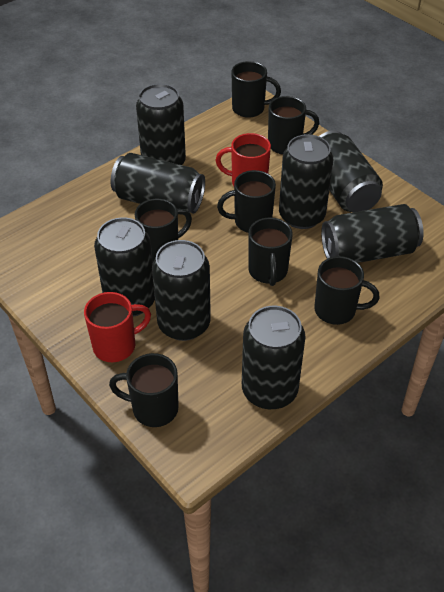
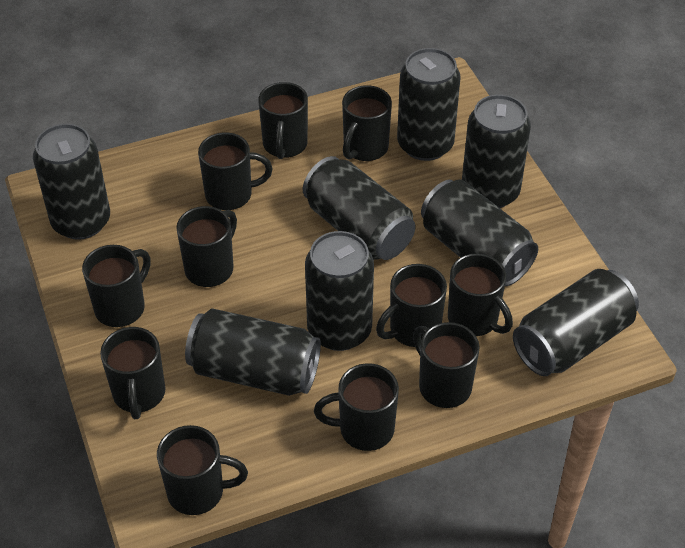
black mug: [109,353,179,427] [135,199,192,261] [217,170,276,233] [231,61,281,118] [249,218,293,286] [268,96,319,154] [314,256,380,325] = 7 -> [82,245,151,327] [100,327,166,419] [157,425,248,515] [176,206,237,287] [198,133,272,210] [258,82,308,159] [314,363,399,451] [342,85,392,161] [376,264,447,347] [413,322,480,408] [448,253,513,336] = 11
red mug: [84,292,151,362] [216,133,271,186] = 2 -> none = 0

